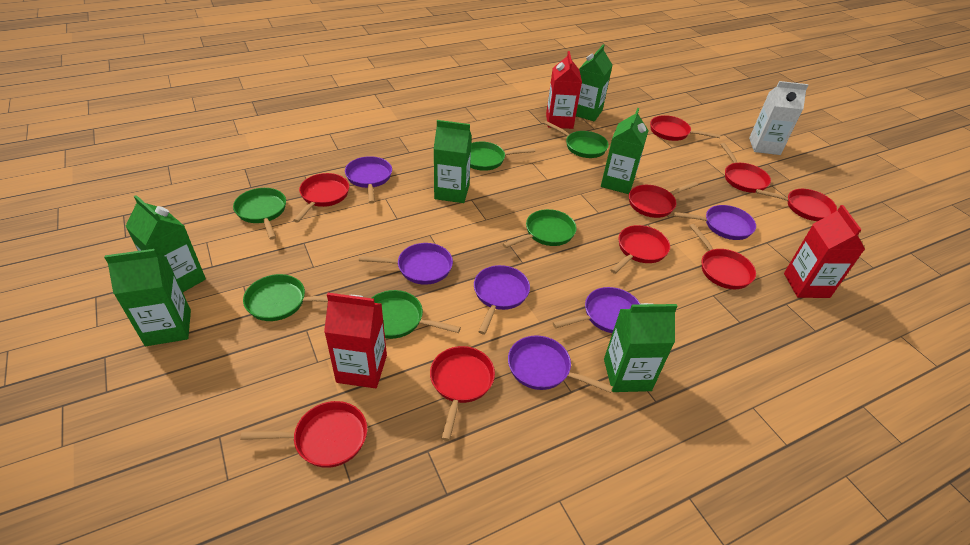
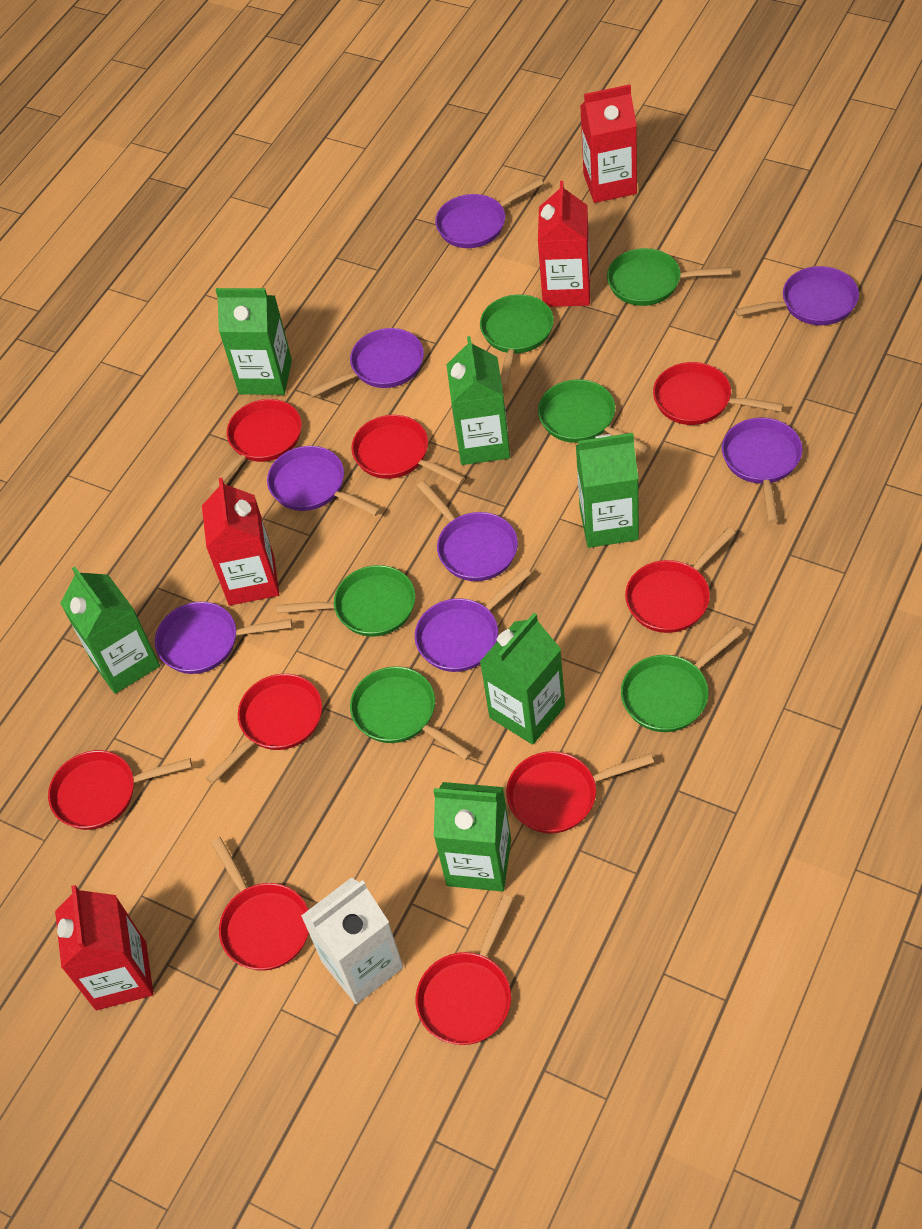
purple pan: [345,156,392,204] [359,243,453,285] [474,265,530,334] [508,336,613,393] [553,287,640,333] [673,205,756,240] = 6 -> [155,602,292,674] [267,446,381,516] [308,328,424,397] [415,568,531,672] [417,481,518,581] [435,178,543,248] [722,418,802,523] [735,266,859,325] = 8
red carton: [324,293,387,388] [546,51,582,129] [784,205,865,298] = 3 -> [55,885,154,1010] [202,478,279,605] [538,181,590,307] [580,84,637,203] = 4

